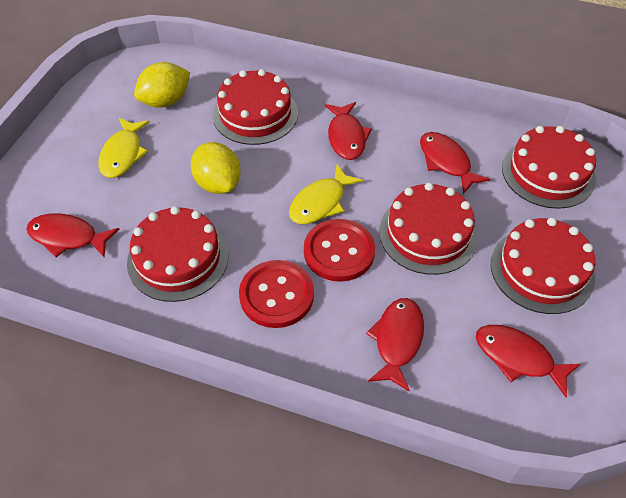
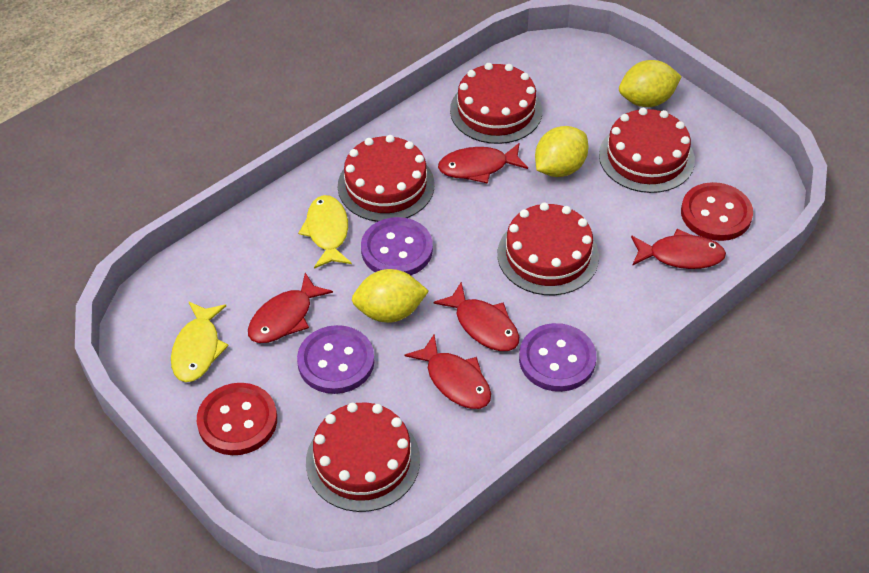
purple button: none = 0 -> [297,325,375,394] [361,217,433,275] [519,323,596,392] = 3
yellow lemon: [134,62,190,108] [191,142,241,194] = 2 -> [352,269,429,323] [535,126,588,177] [619,60,682,107] = 3

